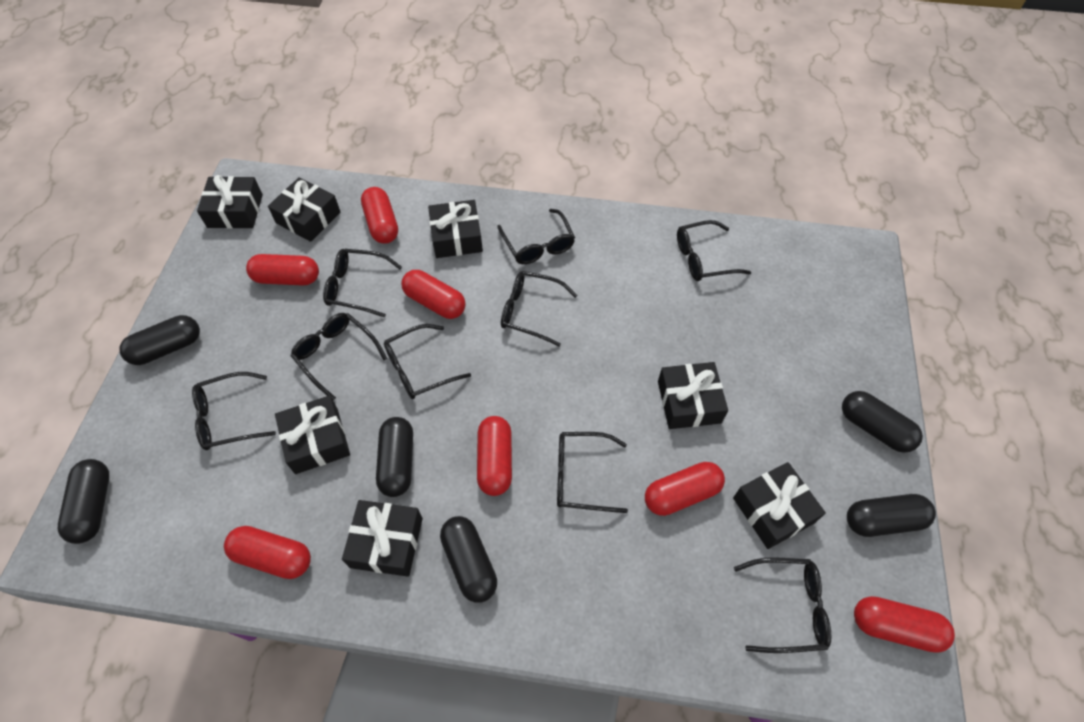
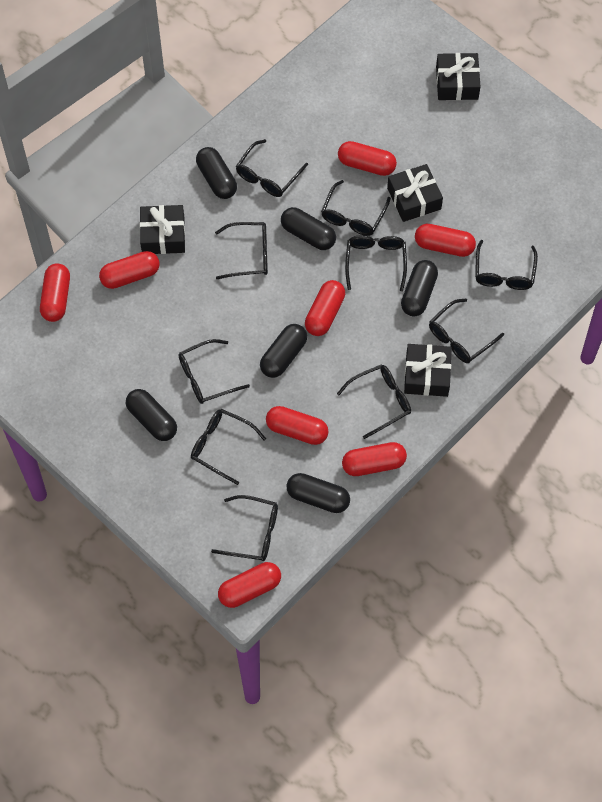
black gift: [197,175,263,229] [268,177,340,242] [275,395,350,474] [342,500,423,577] [428,200,483,258] [658,362,728,429] [733,462,826,549] = 7 -> [140,205,185,254] [387,164,443,222] [404,344,452,397] [436,53,481,100] = 4
black glasses: [192,372,276,450] [291,313,387,400] [323,249,402,317] [384,324,471,399] [497,209,575,264] [501,271,577,346] [557,432,628,513] [677,220,751,281] [734,557,831,653] = 9 -> [179,339,250,404] [191,409,266,485] [211,495,278,561] [215,222,268,279] [236,139,308,197] [321,180,391,236] [337,364,411,439] [345,235,407,292] [429,299,504,363] [475,240,538,290] = 10
red capsule: [224,526,311,579] [246,254,319,286] [361,187,398,244] [401,270,466,319] [477,416,512,496] [645,462,725,516] [854,596,955,653] = 7 -> [40,264,70,322] [99,251,160,289] [218,562,281,608] [266,406,328,445] [305,280,345,336] [338,141,397,176] [342,442,407,476] [415,224,476,257] = 8

